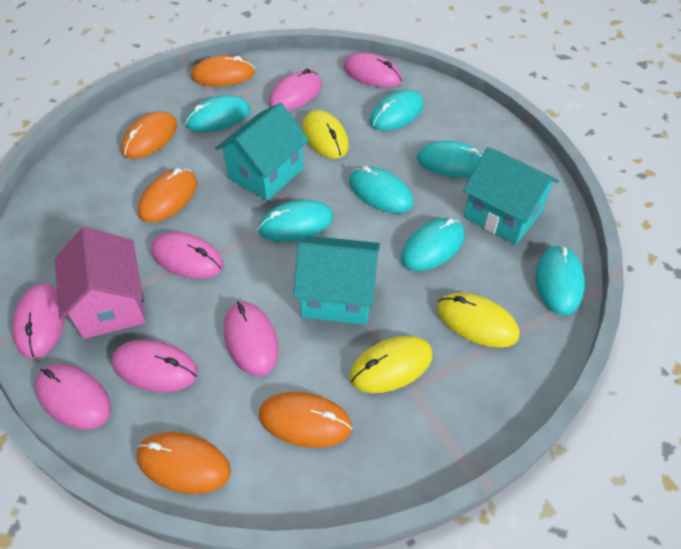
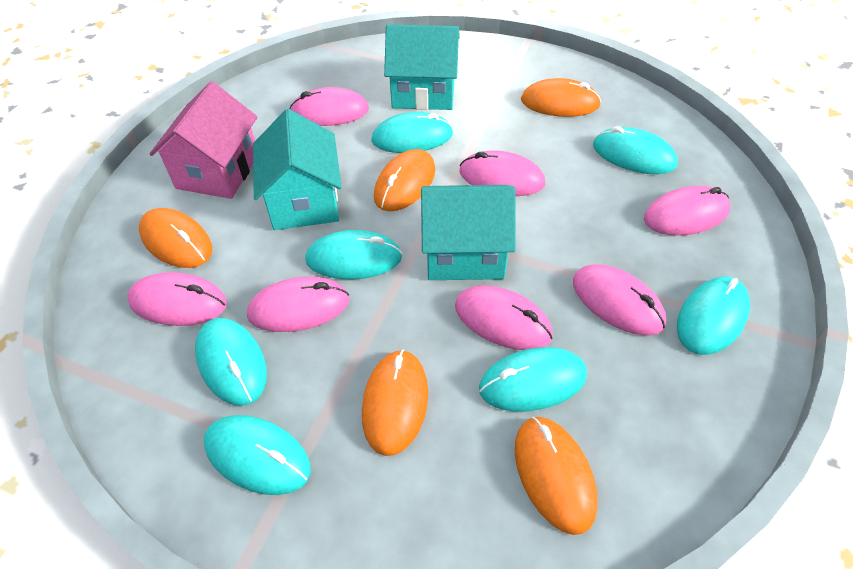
yellow mouse: [303,110,349,159] [350,336,433,393] [437,293,520,348] = 3 -> none = 0

